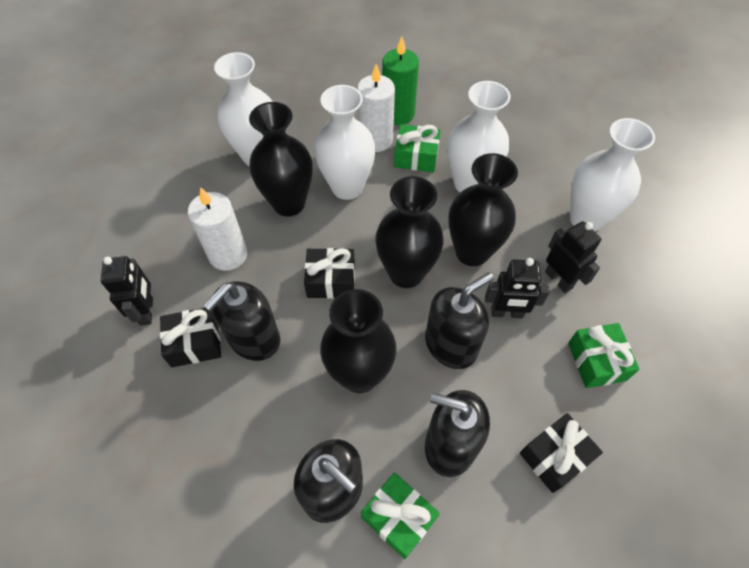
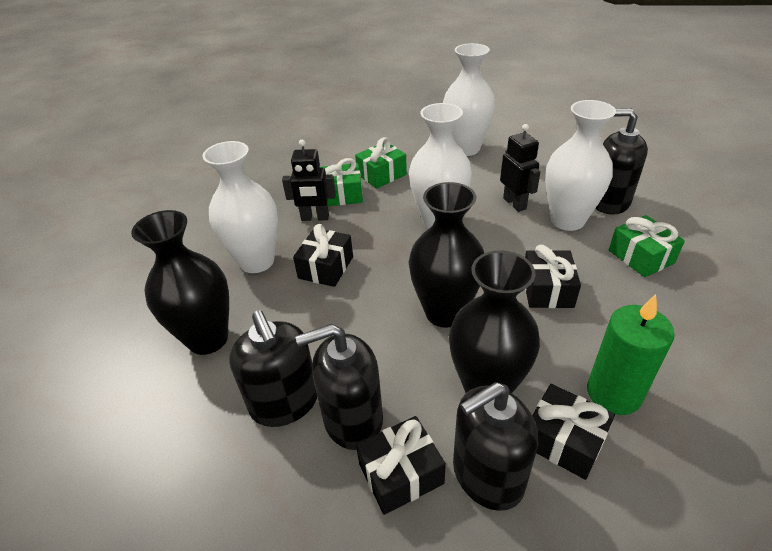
black gift: [160,308,221,367] [304,248,355,299] [520,413,603,493] = 3 -> [293,224,353,287] [356,416,446,515] [525,245,581,308] [532,384,615,480] = 4
black robot: [101,256,153,326] [485,258,550,318] [545,221,601,293] = 3 -> [282,140,336,221] [500,124,540,212] = 2
black vase: [249,102,313,217] [320,289,397,393] [375,176,444,288] [448,153,518,266] = 4 -> [131,210,229,355] [409,182,484,328] [449,250,540,393] = 3
white candle: [188,187,247,271] [357,64,395,152] = 2 -> none = 0

